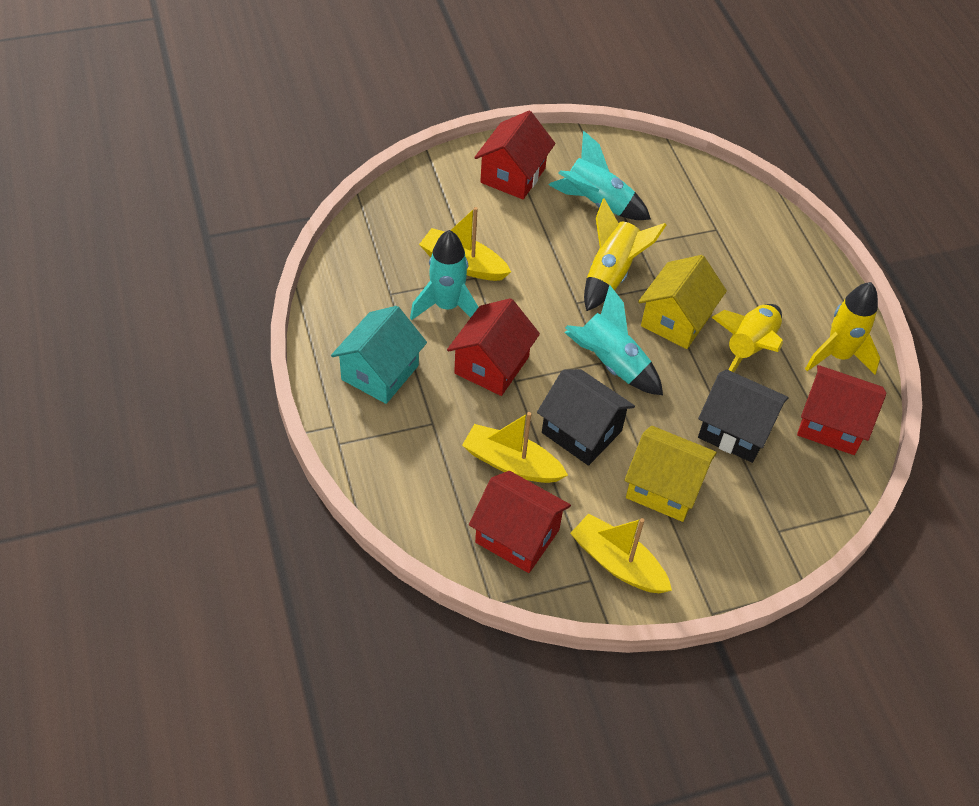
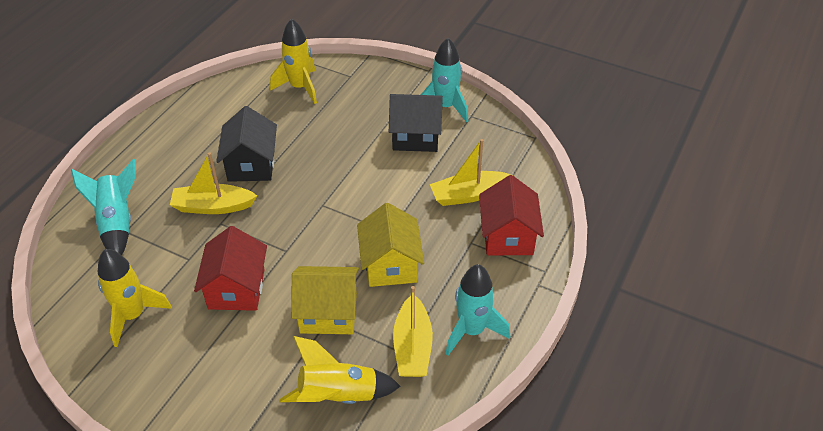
red house: [447,298,540,396] [469,471,571,573] [474,111,555,199] [797,365,886,455] = 4 -> [194,226,267,311] [479,175,544,255] = 2
turquoise house: [331,306,427,404] = 1 -> none = 0

